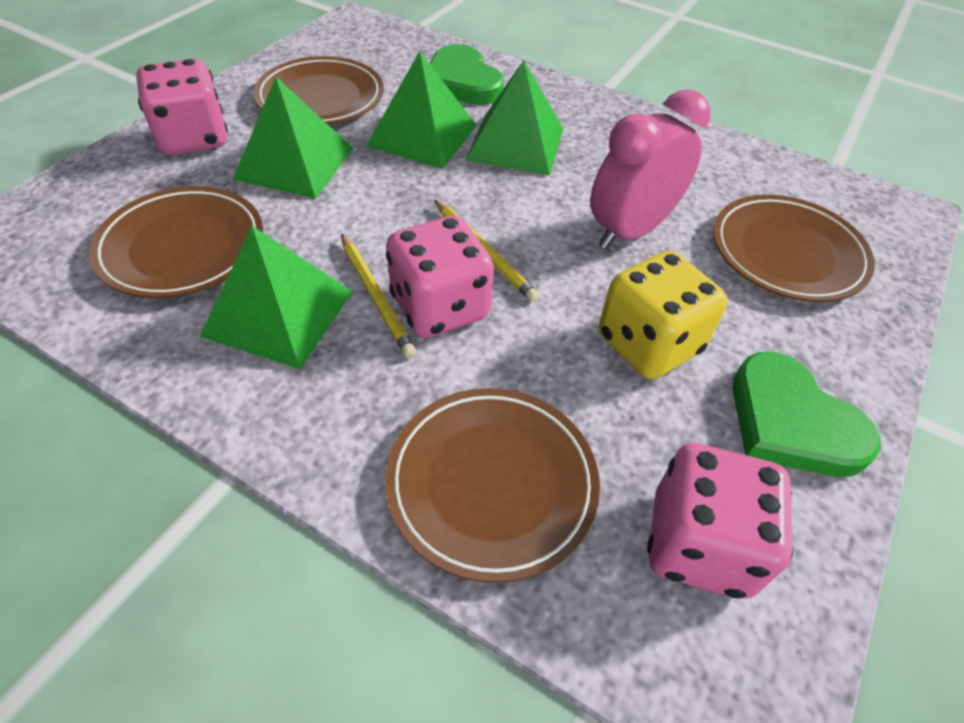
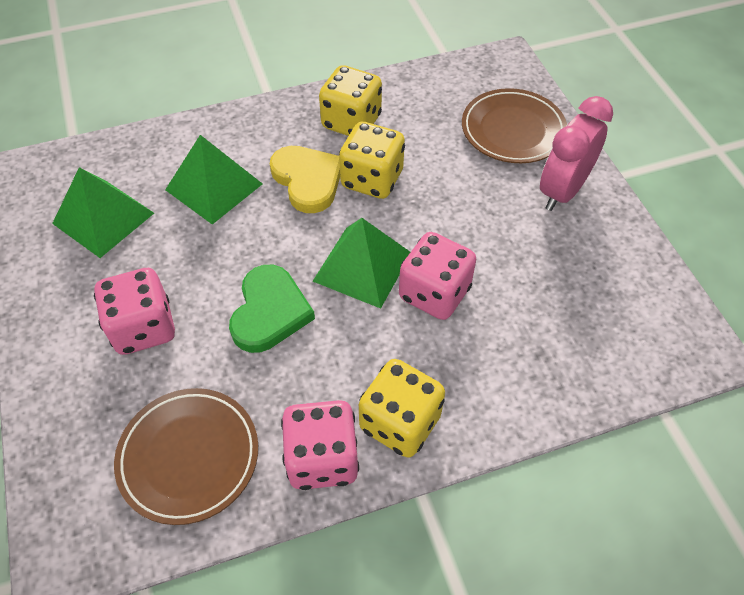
brown plate: [89,186,263,298] [253,56,384,125] [385,388,600,583] [713,195,875,302] = 4 -> [114,388,258,525] [462,88,567,163] = 2
green heart: [429,44,504,105] [732,352,881,477] = 2 -> [229,265,315,353] = 1
green pyramid: [199,226,353,369] [232,77,353,199] [366,51,477,169] [466,60,563,176] = 4 -> [52,167,154,258] [165,135,262,224] [313,218,410,309] = 3
yellow dice: [599,251,728,379] = 1 -> [319,65,382,136] [339,122,405,199] [359,359,445,458] = 3
yellow heart: none = 0 -> [270,146,340,213] = 1
yellow pencil: [341,234,416,358] [434,200,539,302] = 2 -> none = 0

